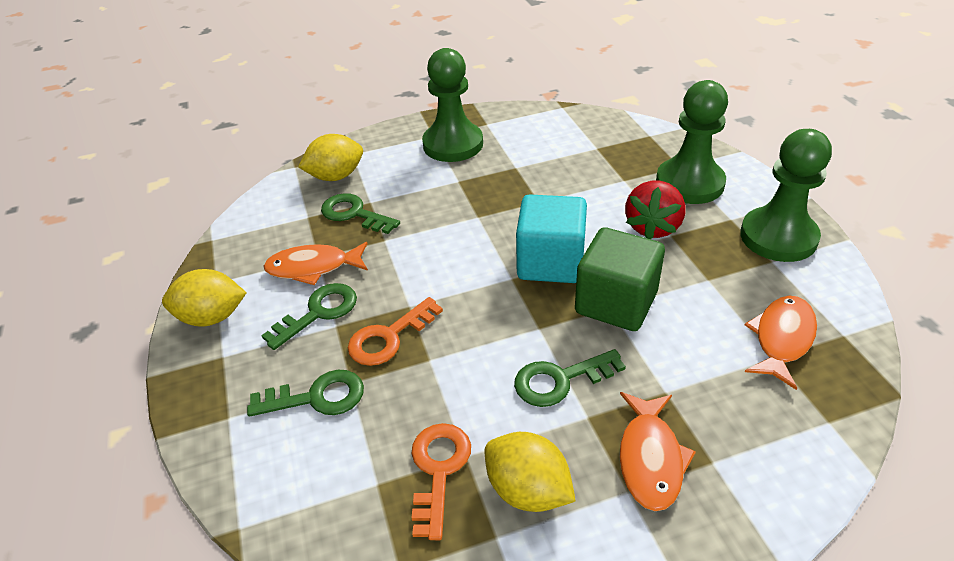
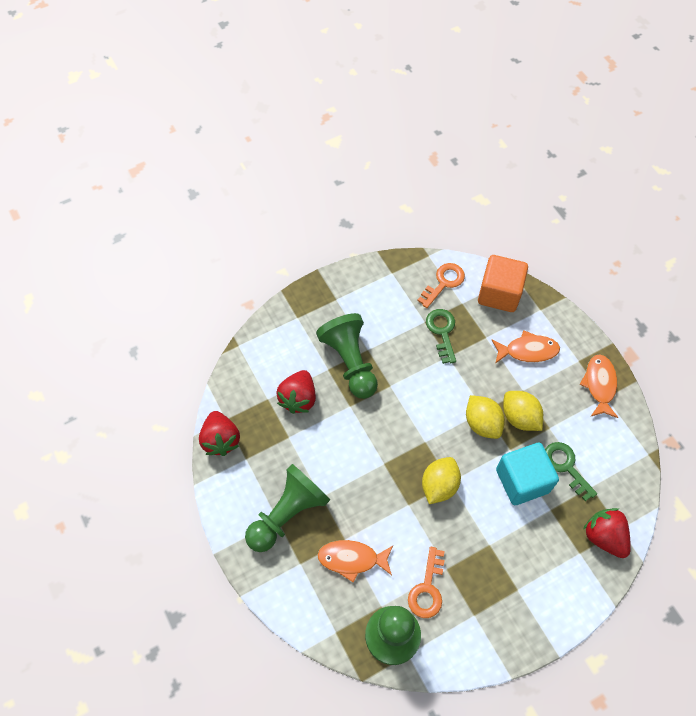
green cube: [575,227,665,331] = 1 -> none = 0
green key: [247,370,364,417] [261,283,357,350] [321,193,400,234] [514,349,626,407] = 4 -> [426,309,456,364] [545,442,597,501] = 2
orange cube: none = 0 -> [478,255,528,312] = 1
red strawberry: [625,180,686,239] = 1 -> [199,411,240,456] [277,370,316,414] [583,508,631,558] = 3

